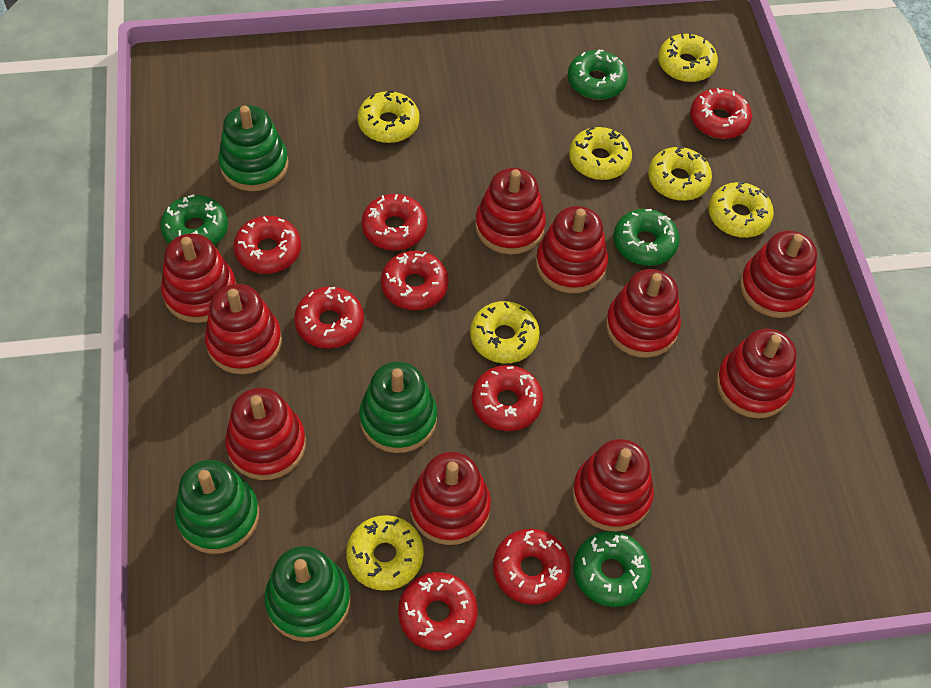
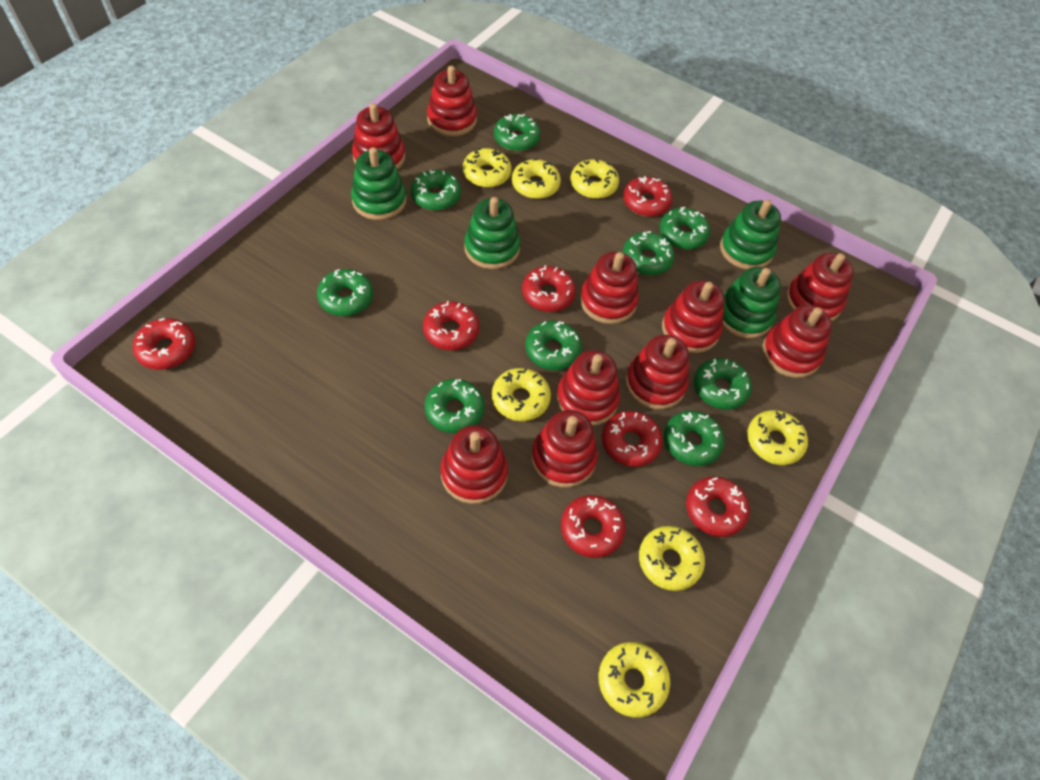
green donut: [160,194,228,245] [568,50,628,100] [573,532,652,607] [613,209,680,266] = 4 -> [317,269,373,316] [411,170,461,211] [424,379,485,433] [494,114,541,151] [525,321,582,370] [623,231,675,275] [659,207,710,250] [664,411,724,466] [694,358,752,410] = 9
red donut: [233,216,301,274] [294,287,364,349] [362,194,427,251] [381,251,449,310] [398,572,477,651] [472,365,543,431] [493,529,571,605] [690,88,752,139] = 8 -> [133,318,195,370] [423,301,479,350] [522,265,576,312] [561,495,626,558] [602,411,662,467] [623,176,673,217] [686,476,750,537] = 7

